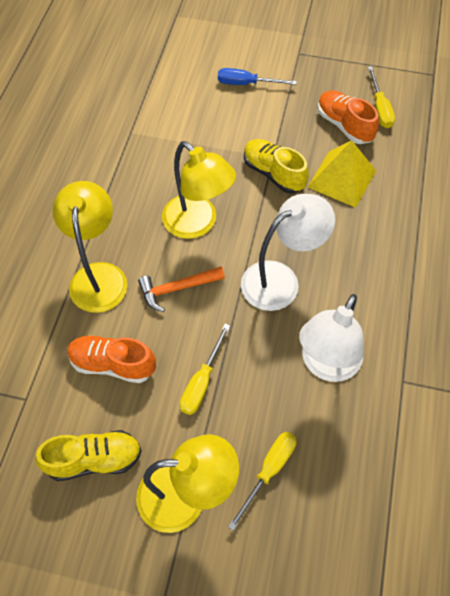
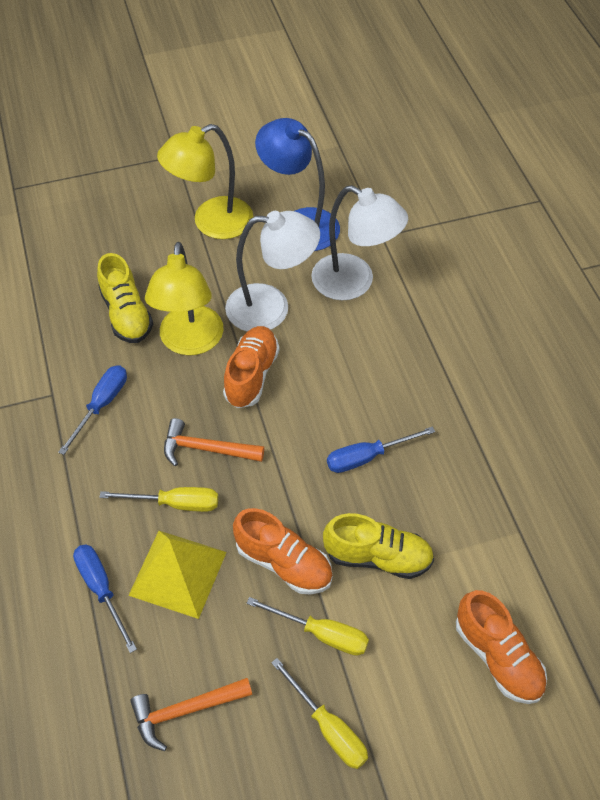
blue lamp: none = 0 -> [255,118,340,251] = 1
blue screwdriver: [218,68,297,85] = 1 -> [58,365,127,455] [73,544,137,653] [327,427,435,473] = 3
orange hammer: [138,266,225,312] = 1 -> [130,678,252,751] [164,418,264,466] = 2
orange shoe: [67,335,156,383] [317,90,379,144] = 2 -> [223,326,279,408] [233,508,333,595] [456,590,547,704] = 3
yellow lamp: [53,181,127,313] [136,434,239,533] [162,141,236,239] = 3 -> [145,242,224,356] [157,124,253,239] = 2

